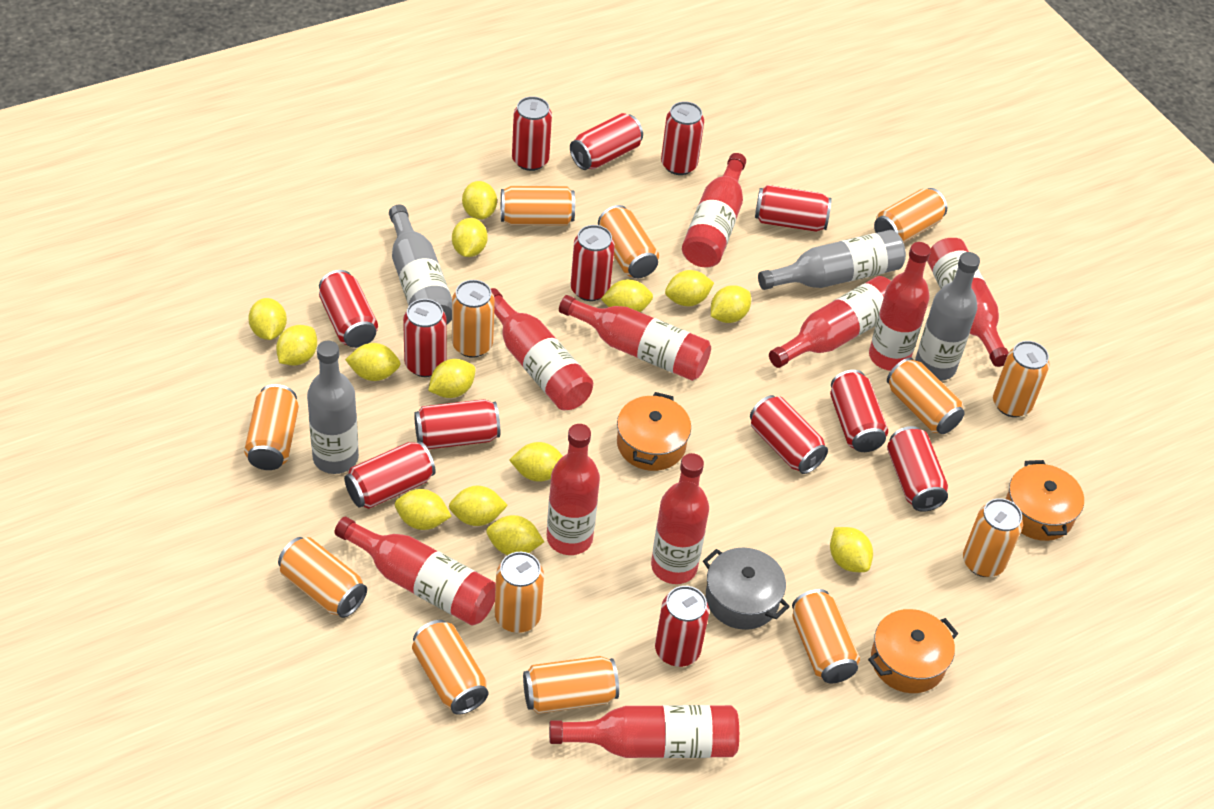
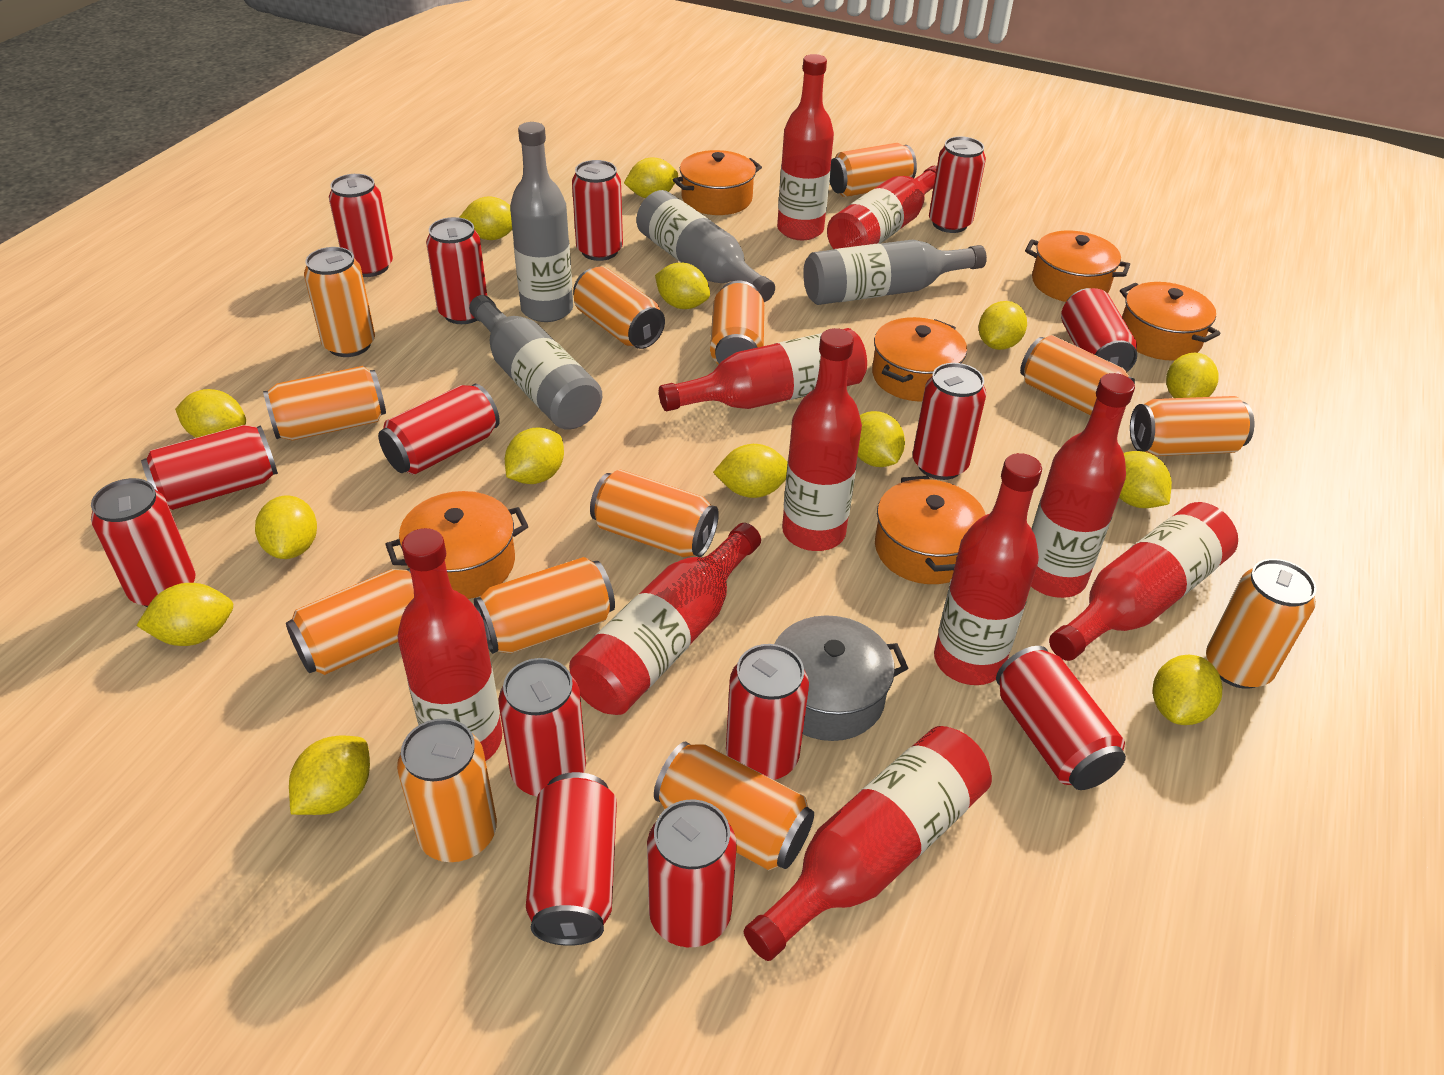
orange pot: [617,392,691,471] [868,609,958,693] [1006,460,1084,541] = 3 -> [385,491,528,599] [673,150,762,215] [872,317,967,402] [875,476,986,584] [1025,231,1130,302] [1120,282,1220,361] = 6
red can: [319,270,378,348] [344,441,436,509] [403,299,447,377] [414,399,500,449] [512,96,552,171] [570,113,643,170] [570,225,615,301] [655,586,709,667] [661,101,704,175] [750,395,828,474] [755,185,832,232] [830,370,888,452] [887,426,948,512] = 13 -> [91,478,195,607] [141,425,278,510] [329,174,393,277] [378,384,500,475] [426,217,487,324] [499,658,586,796] [526,772,617,946] [572,160,623,261] [647,799,737,947] [726,644,809,780] [912,363,986,480] [929,136,986,233] [996,646,1126,790] [1061,288,1137,372] = 14

